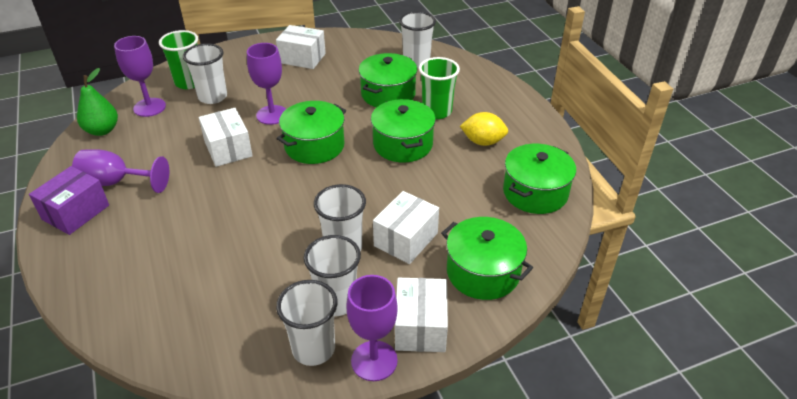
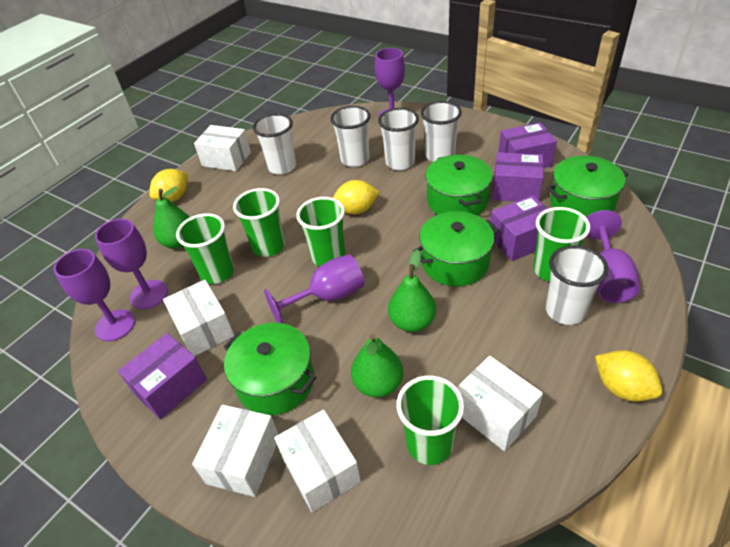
green cup: [159,30,198,89] [419,57,460,119] = 2 -> [176,213,234,284] [233,188,285,257] [297,197,345,266] [397,376,464,465] [533,207,590,282] = 5
green pear: [77,68,118,136] = 1 -> [153,187,190,249] [351,334,403,398] [388,249,436,332] = 3
green pot: [276,101,346,164] [358,53,417,108] [371,99,436,162] [441,217,533,300] [503,144,576,214] = 5 -> [224,323,317,415] [413,211,499,286] [425,155,493,215] [547,156,628,217] = 4
purple box: [29,166,109,235] = 1 -> [118,333,207,420] [490,195,548,261] [492,152,544,202] [499,122,557,168] = 4
purple goblet: [72,149,169,193] [114,36,166,117] [247,43,286,125] [346,275,398,381] = 4 -> [54,249,135,341] [95,219,168,309] [264,254,364,323] [375,48,405,118] [586,210,640,303] = 5
white box: [199,108,253,167] [276,25,326,69] [373,191,439,264] [395,278,448,352] = 4 -> [163,280,234,356] [192,405,279,497] [194,125,251,171] [274,410,361,512] [457,356,543,451] = 5
yellow lemon: [460,112,508,146] = 1 -> [150,169,188,202] [333,180,379,214] [595,350,662,401] = 3

